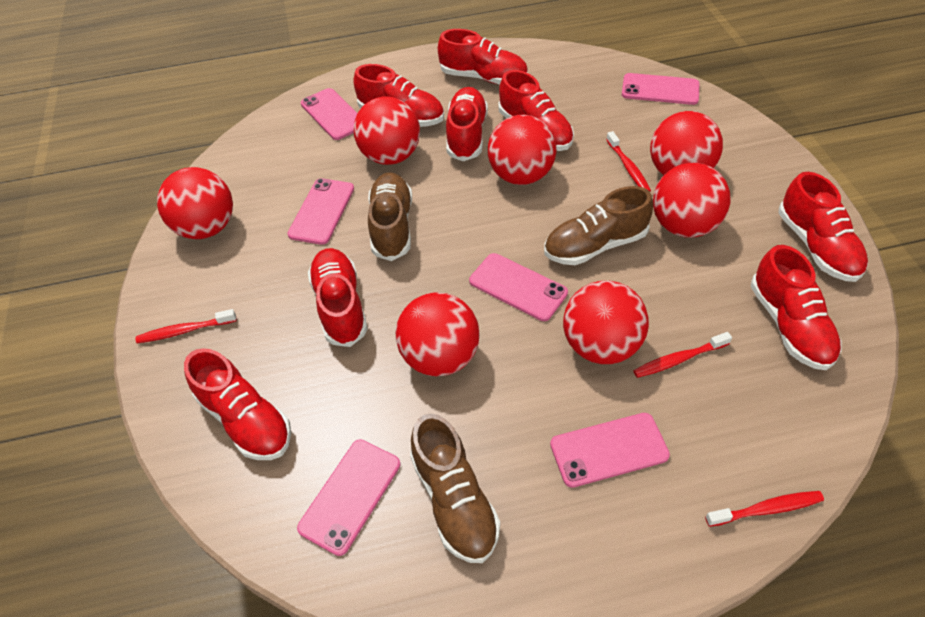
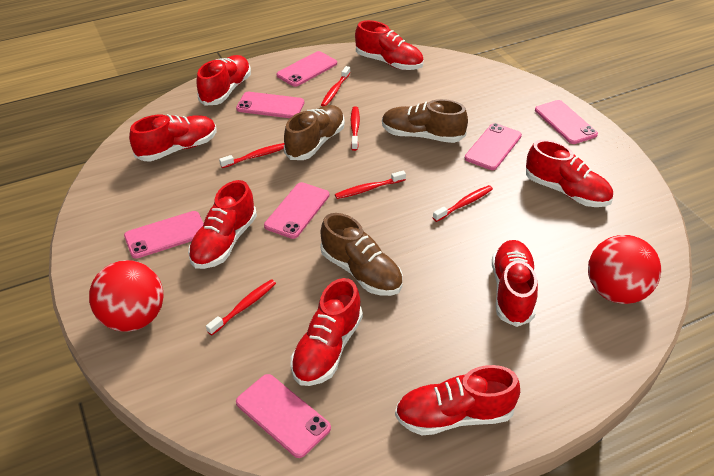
pink phone: [287,178,354,245] [297,439,400,556] [301,88,357,140] [469,253,568,321] [550,413,670,488] [622,73,700,105] = 6 -> [124,211,204,259] [236,92,304,118] [236,374,331,458] [264,182,329,239] [276,51,337,87] [465,123,522,170] [535,100,598,144] = 7
red ball: [157,167,233,239] [353,96,420,165] [396,292,480,377] [488,115,556,185] [563,281,649,364] [650,111,723,175] [653,163,730,238] = 7 -> [89,260,164,332] [588,235,661,304] = 2
red toothbrush: [136,309,237,343] [606,131,651,192] [633,332,732,378] [705,491,824,527] = 4 -> [206,279,276,335] [219,143,284,168] [321,66,350,107] [335,170,406,199] [351,106,360,151] [433,185,493,222] = 6

